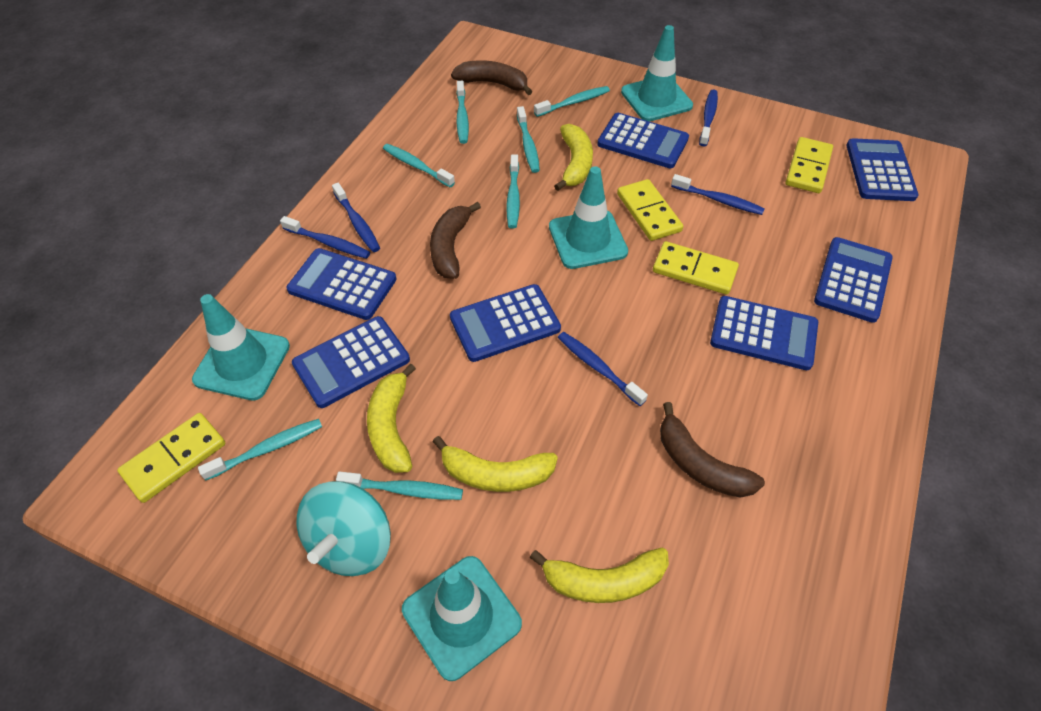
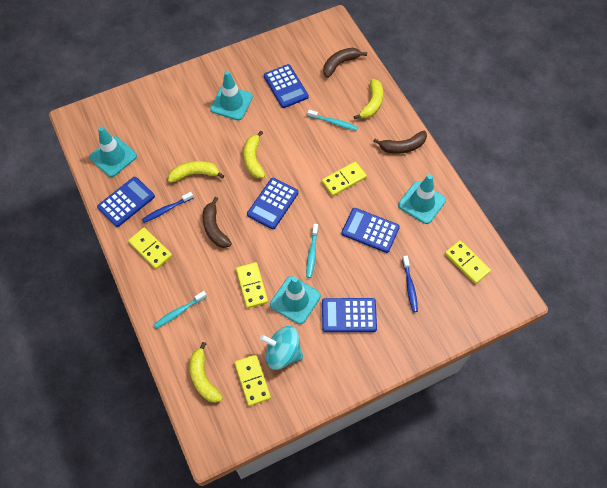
blue calculator: [287,248,396,320] [292,316,410,408] [450,284,561,362] [597,113,689,168] [710,296,818,370] [814,237,893,323] [846,138,919,201] = 7 -> [97,177,155,227] [247,178,299,229] [264,64,309,108] [322,298,377,332] [341,208,400,253] = 5
blue toothbrush: [280,216,370,259] [332,183,380,252] [558,332,648,406] [671,174,765,215] [699,90,718,146] = 5 -> [142,192,193,223] [402,256,418,312] = 2
turquoise toothbrush: [198,419,322,480] [336,471,463,500] [383,144,455,187] [457,81,469,144] [506,154,520,229] [517,106,540,173] [534,86,610,117] = 7 -> [154,291,207,329] [306,224,318,278] [308,110,358,131] = 3
yellow domino: [117,413,226,503] [617,179,683,241] [653,241,739,295] [786,137,833,193] = 4 -> [128,228,172,269] [234,355,271,406] [236,262,268,308] [322,161,367,196] [445,240,491,284] = 5

